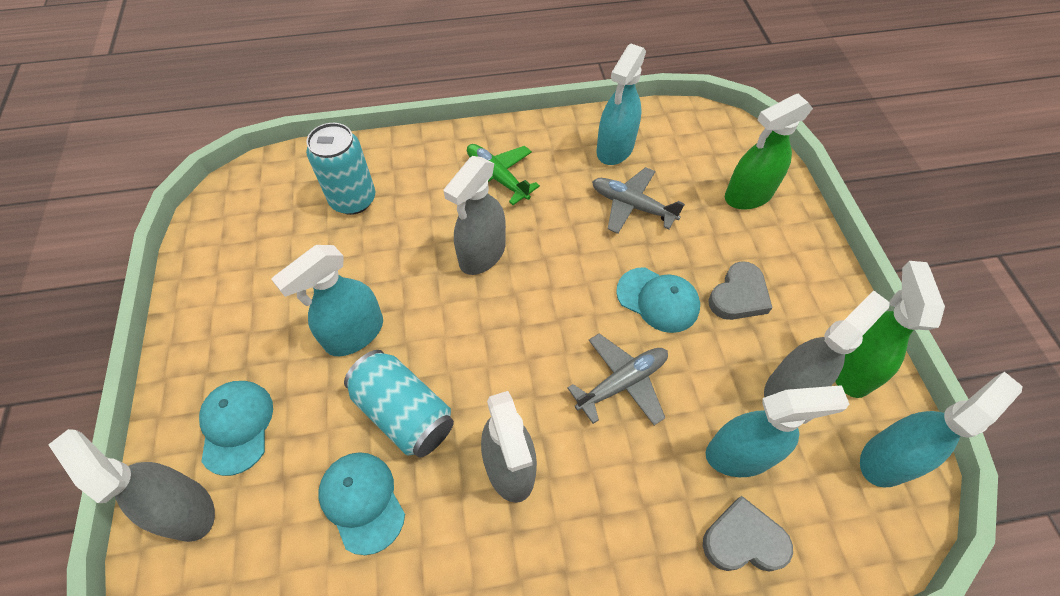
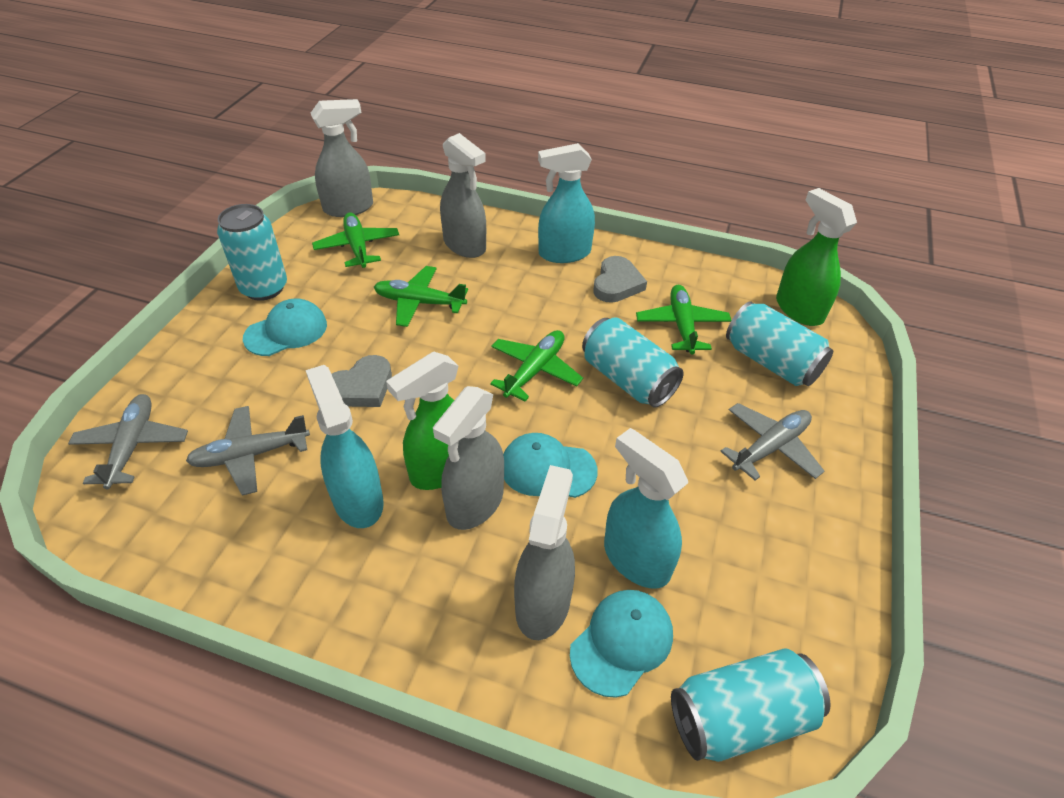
green plane: [467,144,540,205] = 1 -> [312,213,399,268] [374,266,468,327] [490,330,583,401] [636,285,731,355] = 4
grey plane: [567,333,668,426] [592,167,685,234] = 2 -> [68,394,188,489] [186,406,310,496] [720,403,824,481] = 3
turquoise can: [306,123,375,215] [344,350,454,458] = 2 -> [217,204,287,301] [582,317,684,408] [671,648,831,762] [726,301,833,386] = 4
turquoise spray bottle: [271,245,383,356] [596,44,646,165] [706,385,849,477] [860,372,1023,488] = 4 -> [306,365,384,528] [538,143,595,263] [604,428,688,589] = 3

